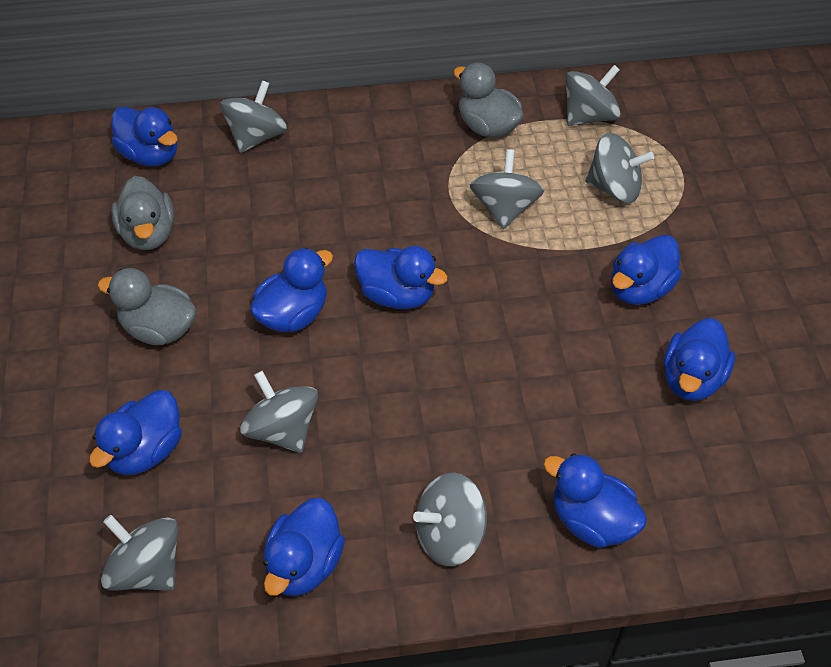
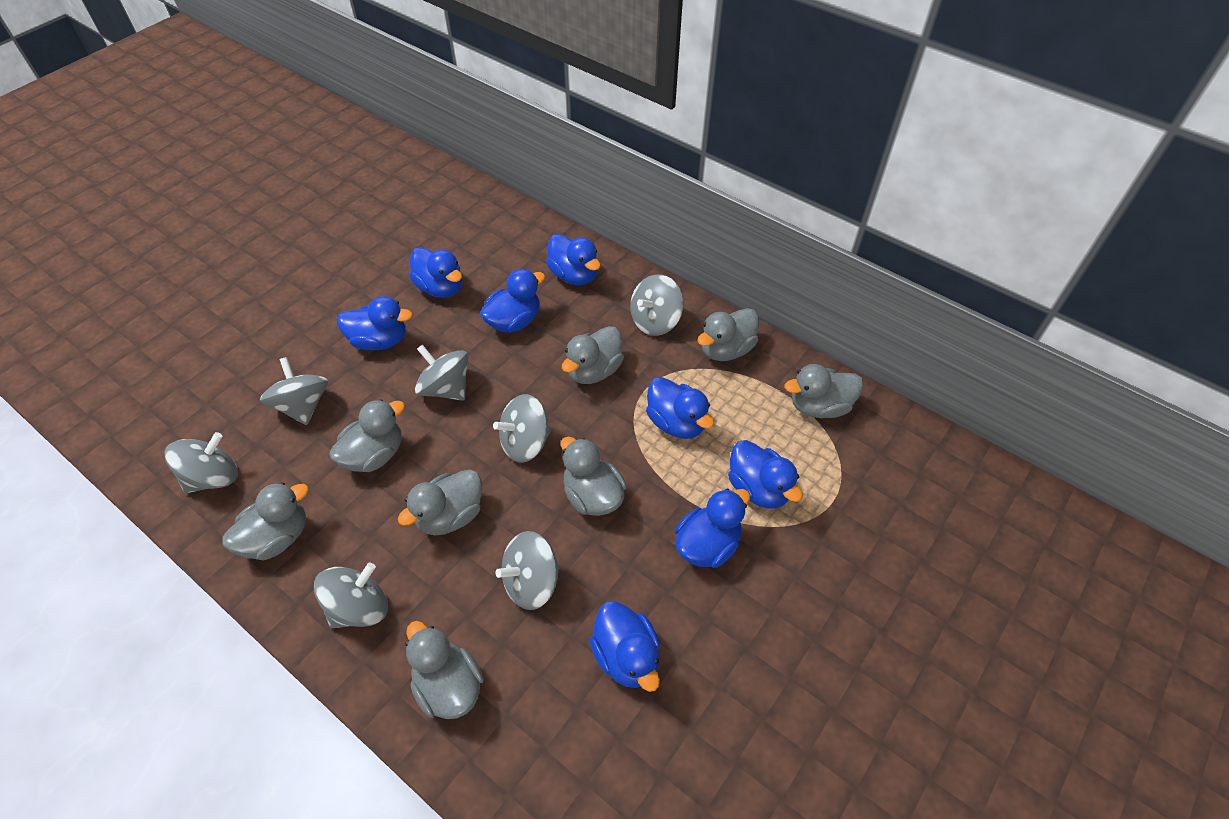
grey duck: [97,268,197,345] [111,176,174,250] [453,63,524,138] = 3 -> [222,482,309,560] [329,399,405,472] [398,469,482,535] [405,621,484,719] [561,437,627,516] [562,326,624,384] [697,308,759,361] [785,364,863,418] = 8

